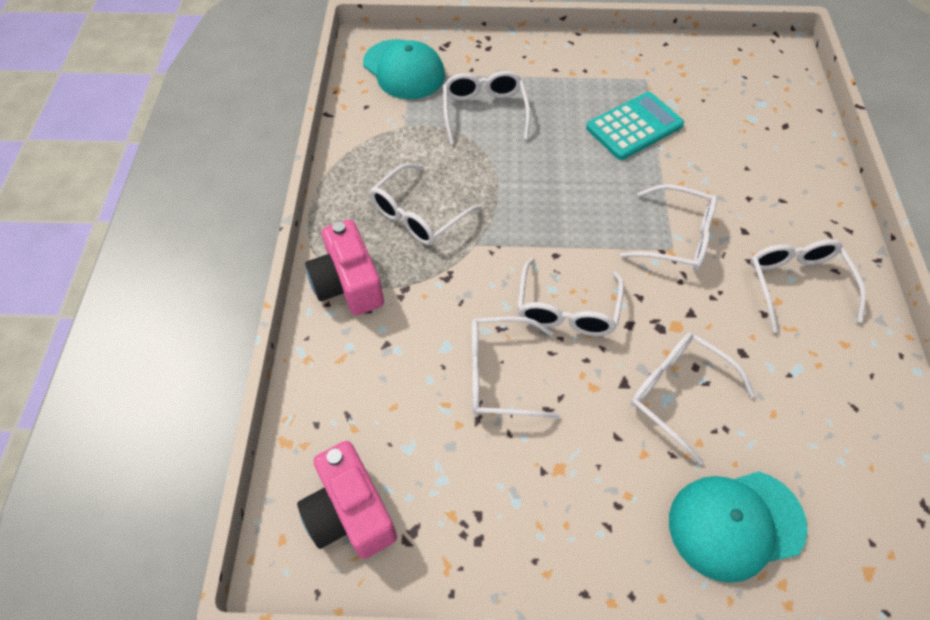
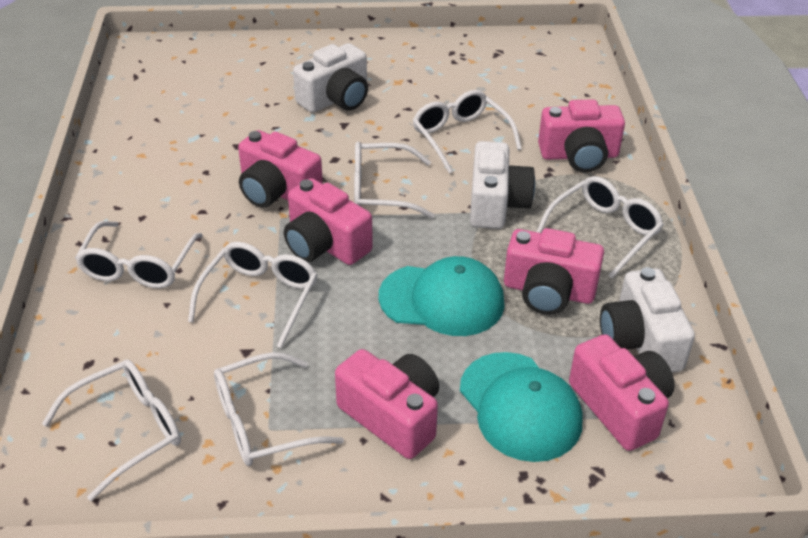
pink camera: [297,441,397,559] [305,220,384,315] = 2 -> [238,130,323,208] [284,178,373,265] [335,349,439,459] [504,228,604,315] [538,99,625,173] [569,334,675,451] = 6
turquoise calculator: [586,92,684,160] = 1 -> none = 0
white camera: none = 0 -> [293,43,368,113] [470,141,535,229] [600,267,695,373] = 3

